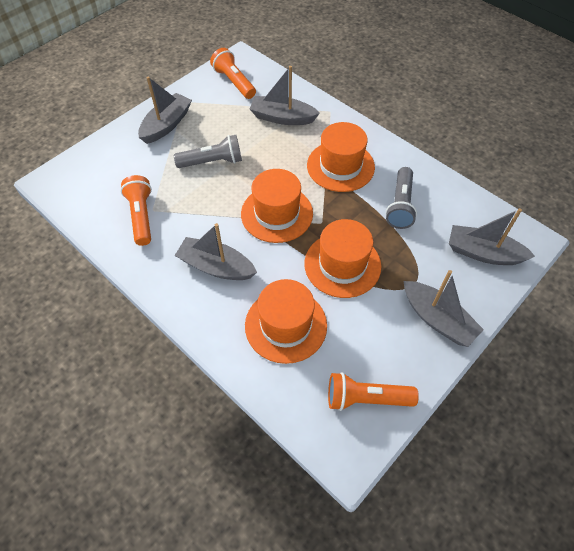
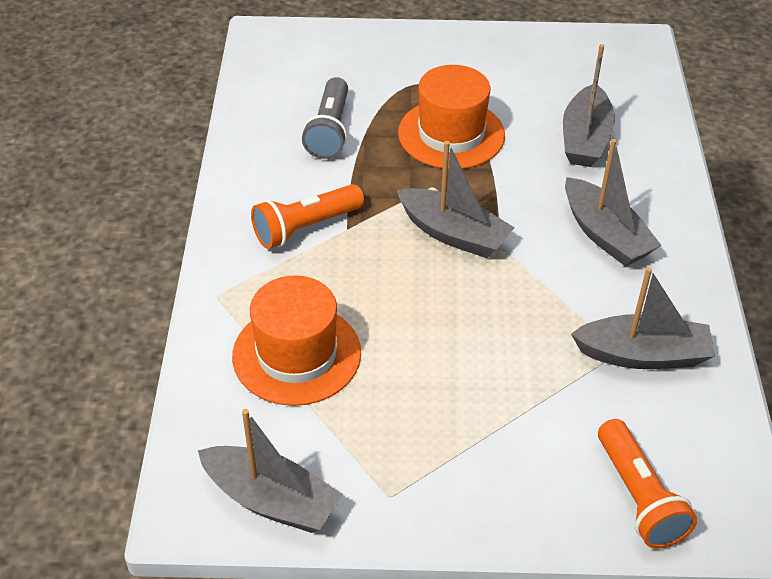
grey flashlight: [174,135,242,168] [386,167,417,229] = 2 -> [302,77,348,159] = 1
orange flashlight: [121,175,152,246] [210,48,256,99] [328,372,419,411] = 3 -> [251,184,364,249] [598,419,697,549] = 2
orange hat: [241,169,313,243] [245,279,327,364] [304,219,381,298] [307,122,375,192] = 4 -> [232,275,361,406] [398,65,505,169] = 2

